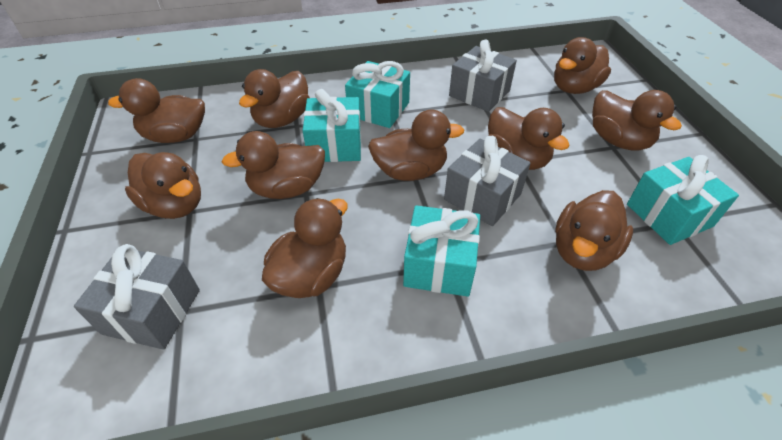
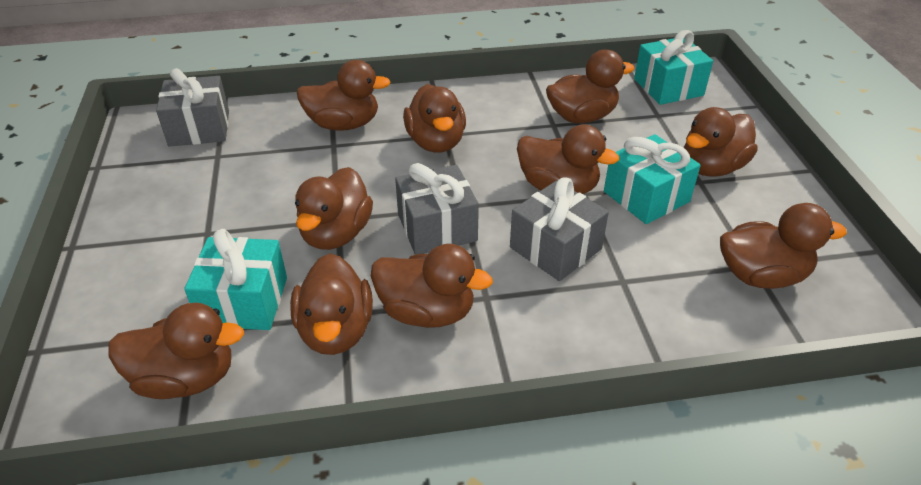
turquoise gift: [302,89,362,162] [345,61,410,128] [403,205,480,297] [627,155,739,245] = 4 -> [184,229,287,330] [604,134,701,224] [634,30,713,105] = 3

